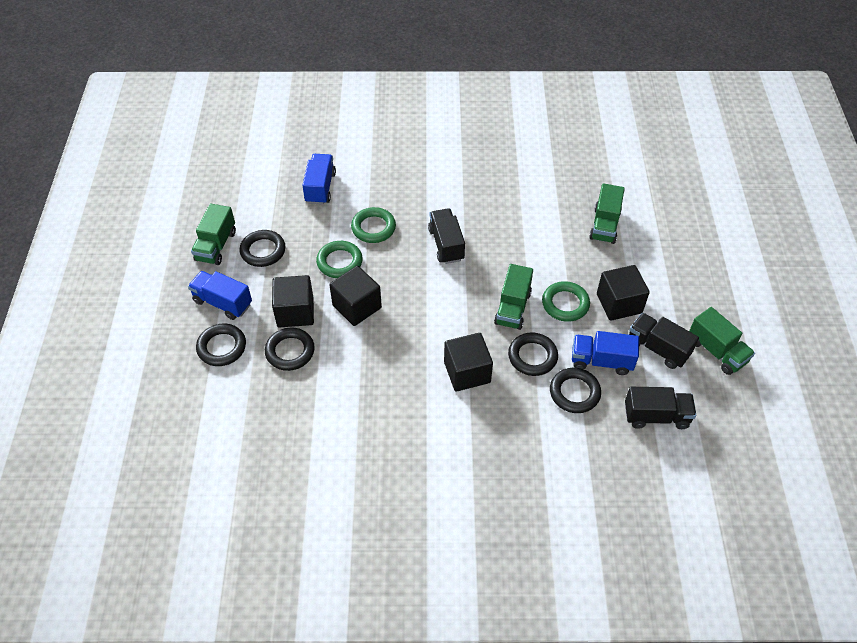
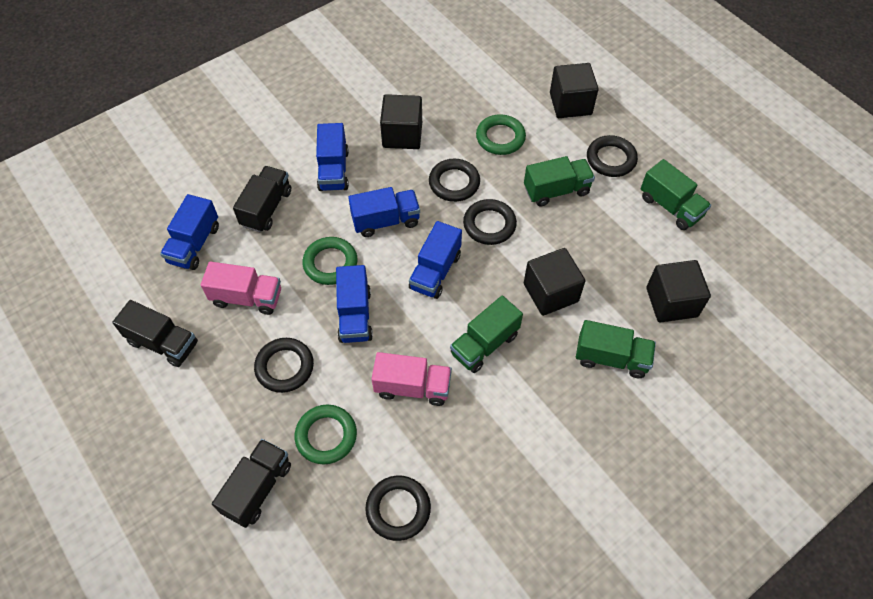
blue truck: [188,271,252,320] [302,154,336,205] [572,331,639,375] = 3 -> [160,194,219,270] [316,123,349,191] [336,265,373,343] [348,187,420,237] [409,221,462,299] = 5
pink truck: none = 0 -> [201,261,281,315] [371,352,452,406] = 2

